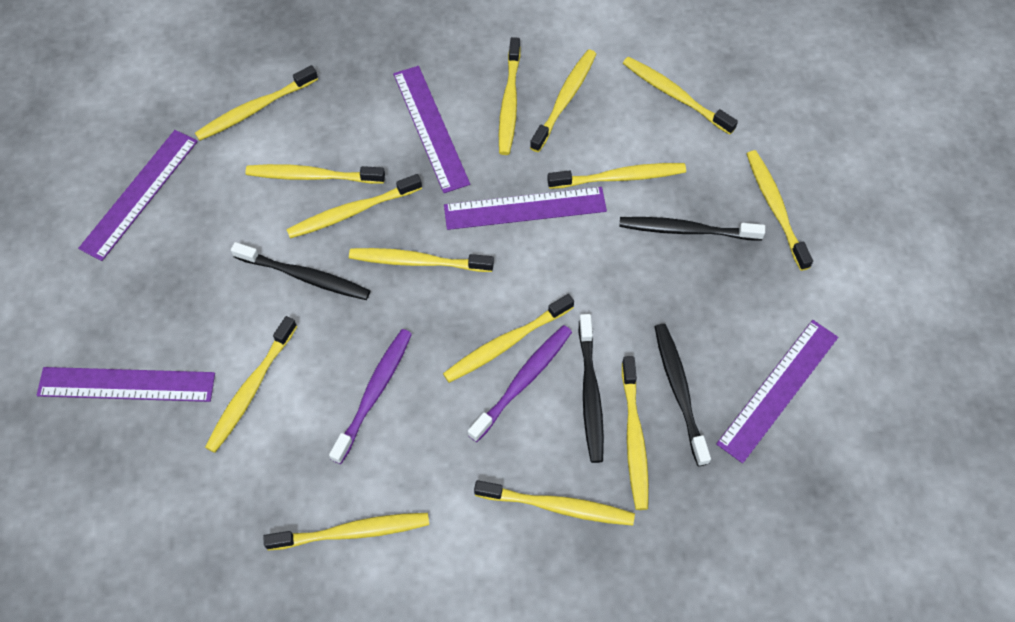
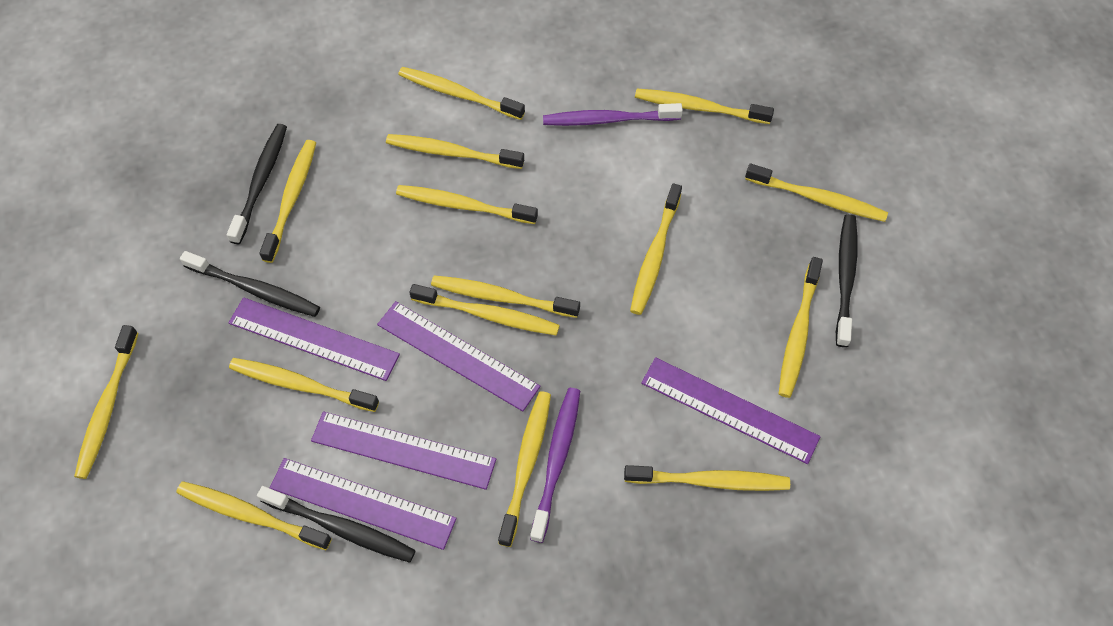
yellow toothbrush: [195,65,318,141] [205,316,297,453] [245,164,385,184] [263,513,429,551] [286,174,422,239] [349,248,494,272] [443,294,574,383] [474,480,635,526] [499,37,521,155] [530,49,596,152] [547,163,686,189] [622,356,649,510] [623,56,738,135] [747,150,813,271] = 14 -> [74,325,139,479] [176,481,332,550] [229,358,379,412] [259,140,316,263] [386,134,524,169] [396,185,538,224] [398,67,525,120] [409,284,560,335] [431,275,580,318] [498,391,551,547] [624,465,790,491] [630,183,682,315] [635,89,774,124] [745,164,888,222] [779,257,823,398] = 15

